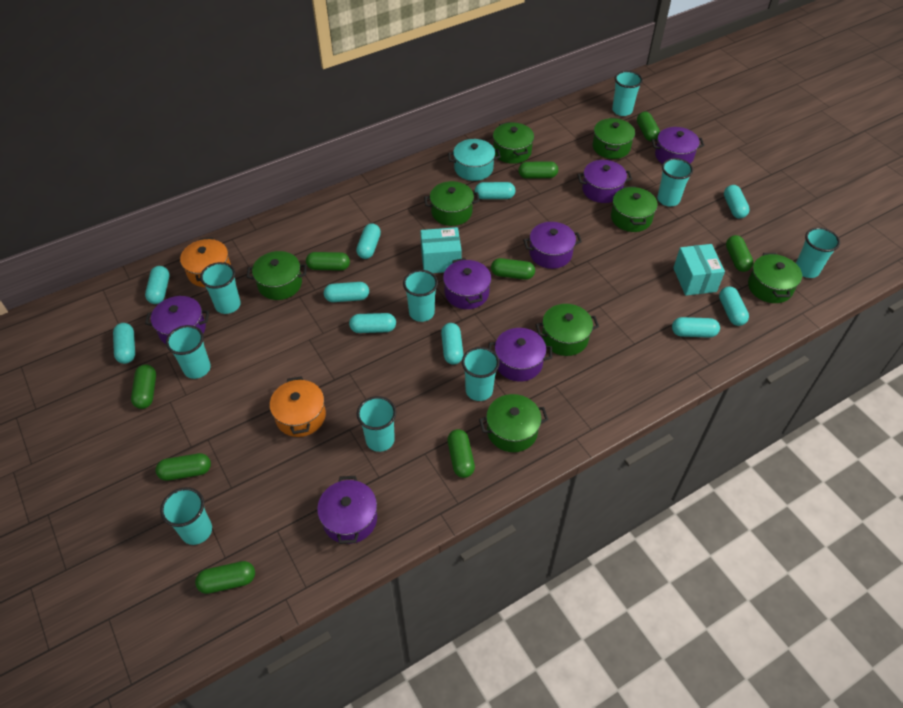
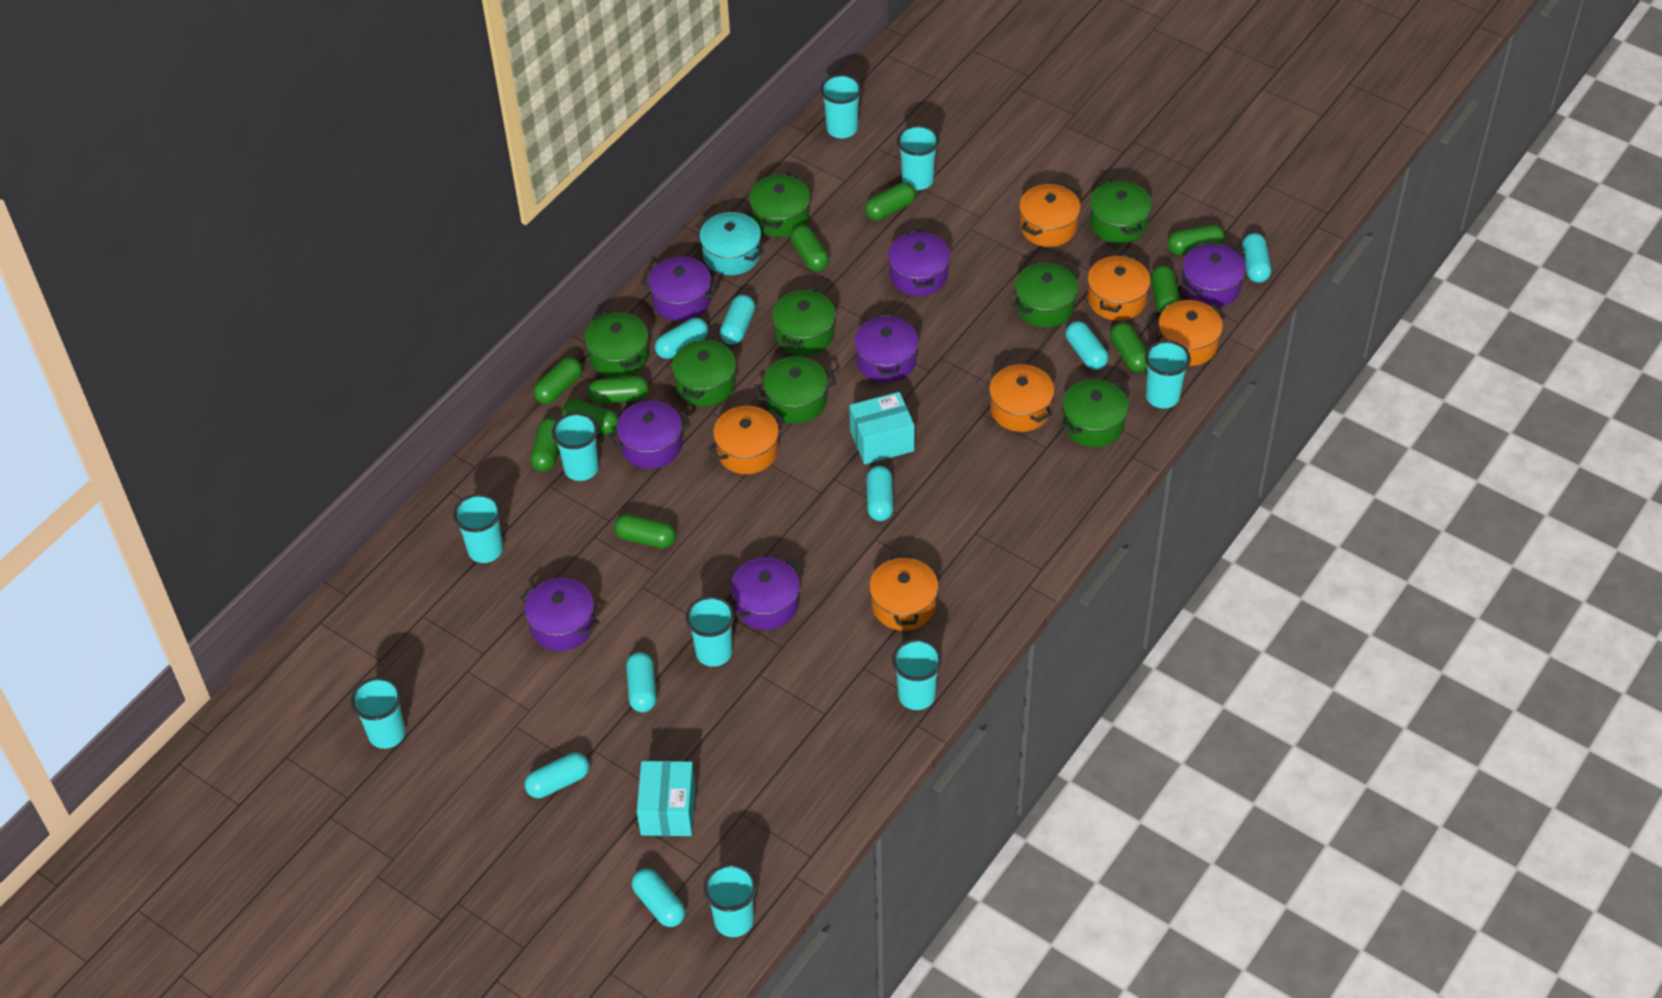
green capsule: [131,364,156,409] [155,453,211,481] [195,561,255,594] [306,252,350,271] [447,429,475,478] [491,258,535,280] [518,161,558,179] [637,112,660,141] [726,235,753,272] = 9 -> [531,418,559,472] [533,357,582,404] [562,399,619,435] [588,376,649,404] [614,514,676,548] [790,225,829,271] [865,182,916,221] [1110,323,1147,372] [1151,266,1180,313] [1167,225,1225,255] = 10
orange pot: [180,237,231,287] [270,376,326,437] = 2 -> [708,406,784,474] [869,554,938,631] [989,363,1054,432] [1019,184,1081,247] [1087,253,1151,321] [1154,300,1226,366] = 6
turquoise capsule: [113,323,135,364] [145,266,169,304] [324,282,369,302] [349,313,396,333] [356,223,381,259] [441,323,463,365] [475,182,515,199] [672,317,720,338] [719,287,749,326] [724,185,750,219] = 10 -> [525,753,589,798] [626,652,656,712] [632,869,685,927] [655,318,708,359] [720,295,755,345] [866,466,893,521] [1065,321,1108,370] [1242,233,1271,283] = 8

